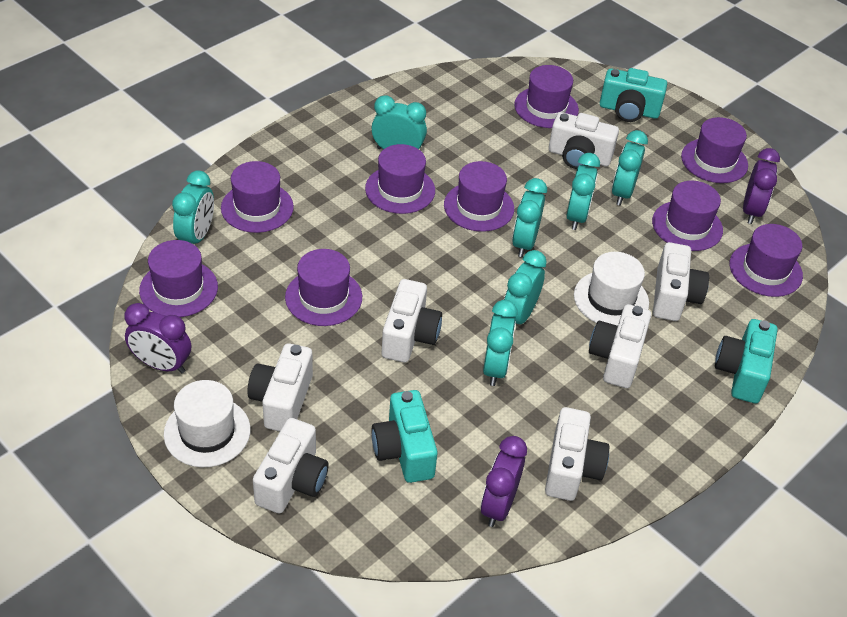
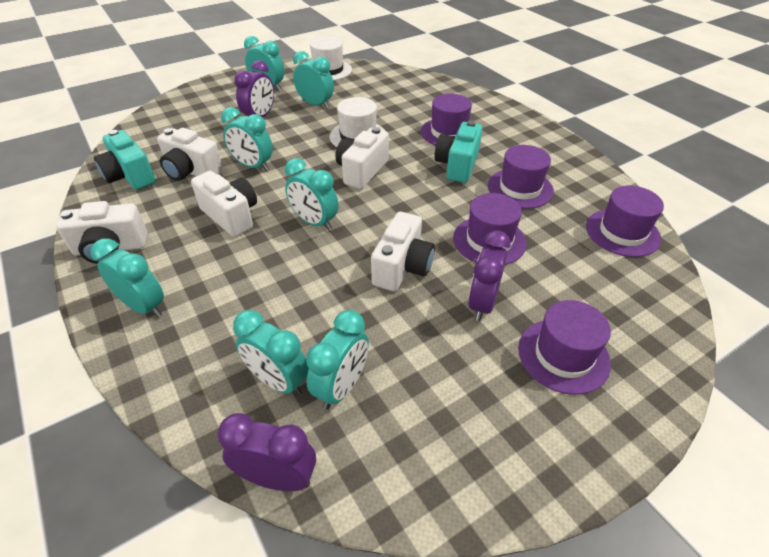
purple hat: [139,240,218,317] [221,161,294,233] [285,249,362,326] [365,144,435,214] [444,161,514,232] [514,65,579,128] [652,181,723,251] [681,117,748,183] [730,224,803,297] = 9 -> [421,94,472,145] [453,193,527,265] [488,145,554,209] [518,300,611,395] [586,186,664,257] = 5
turquoise camera: [372,390,438,483] [600,68,667,122] [715,319,777,403] = 3 -> [94,130,156,190] [434,121,483,183] = 2
white camera: [247,343,313,431] [253,418,329,514] [382,279,442,362] [545,407,609,501] [549,112,619,169] [589,304,651,388] [653,242,709,321] = 7 -> [56,201,148,264] [157,128,223,181] [191,171,257,237] [335,127,389,189] [371,212,435,291] = 5

